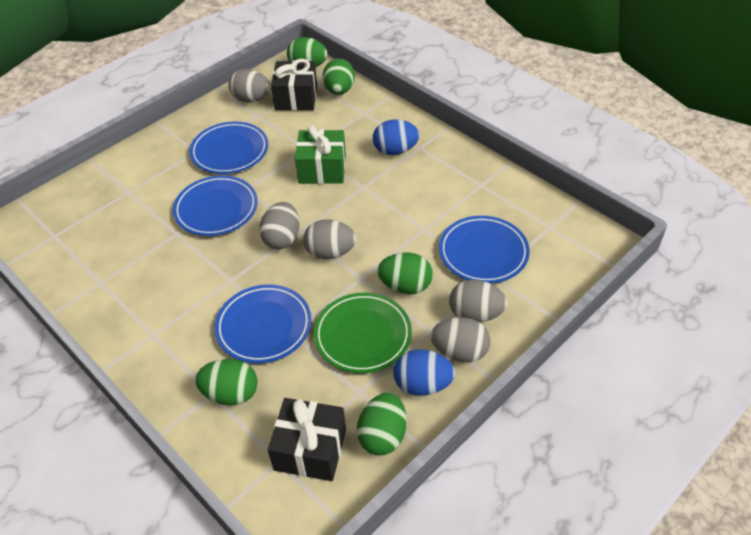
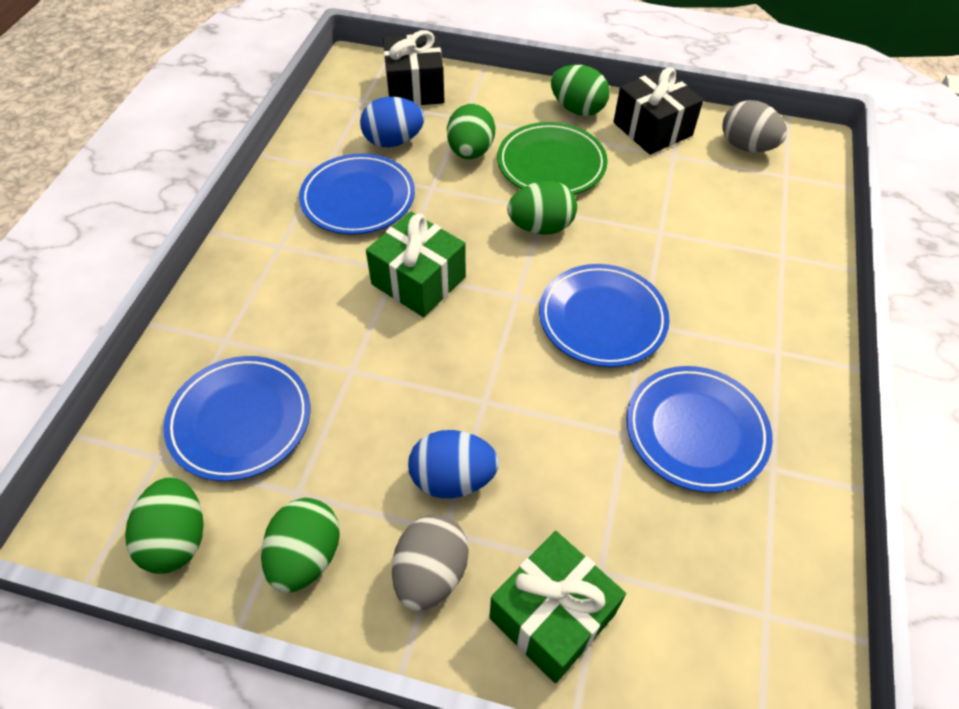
green gift: [295,126,346,184] = 1 -> [366,212,466,317] [489,531,626,683] = 2
grey egg: [229,69,271,102] [259,202,300,249] [303,219,356,259] [431,317,490,362] [449,280,507,322] = 5 -> [392,515,469,611] [722,100,787,152] = 2

